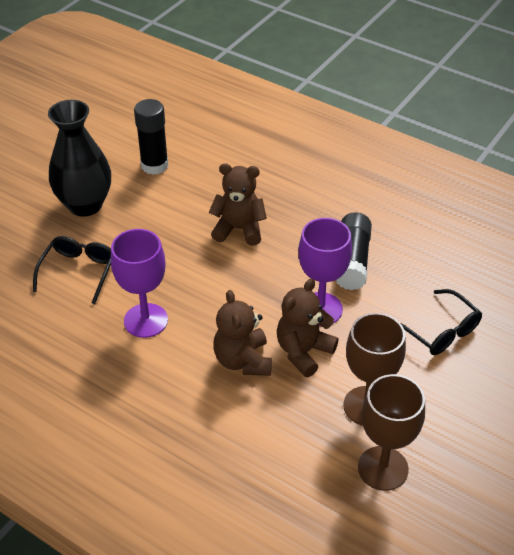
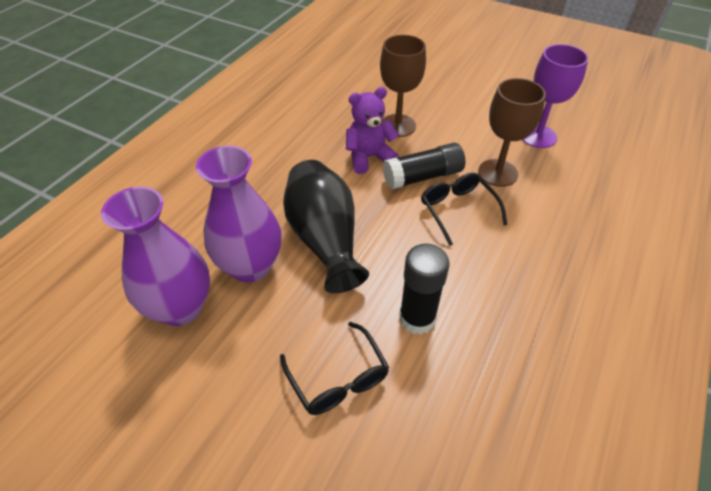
brown teddy bear: [208,163,267,246] [213,290,272,376] [277,278,339,377] = 3 -> none = 0
purple goblet: [111,229,168,338] [298,218,352,326] = 2 -> [522,44,588,148] = 1
purple teddy bear: none = 0 -> [346,87,399,174] = 1
purple vase: none = 0 -> [101,186,210,326] [196,146,281,283] = 2

